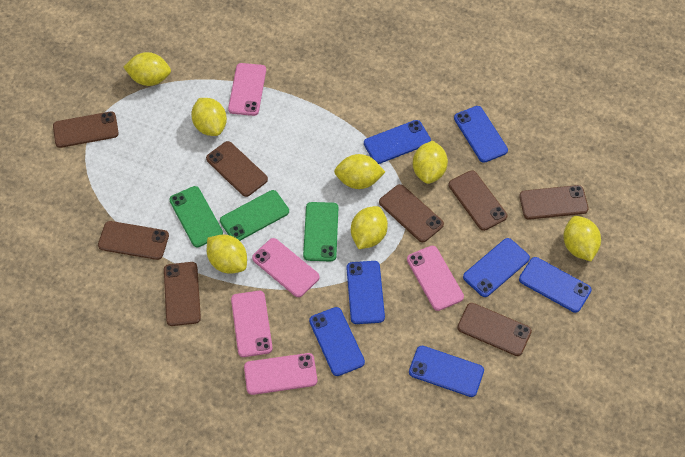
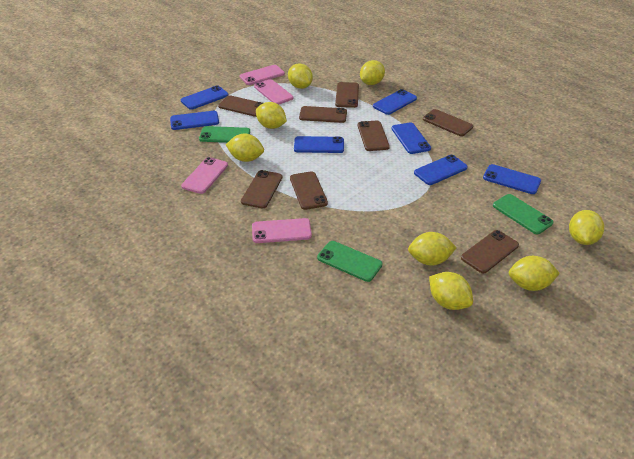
pink phone: [228,63,266,116] [231,291,273,357] [244,353,317,395] [252,238,320,297] [407,246,464,311] = 5 -> [181,157,228,194] [239,65,285,85] [252,218,312,243] [254,79,294,105] = 4
yellow lemon: [123,52,171,86] [191,98,227,136] [207,235,247,274] [334,154,385,189] [351,206,388,249] [413,141,448,184] [563,216,601,261] = 7 -> [226,133,264,162] [256,102,287,129] [288,63,313,89] [360,60,385,85] [408,232,457,266] [429,272,473,310] [509,256,560,291] [569,210,604,245] = 8

